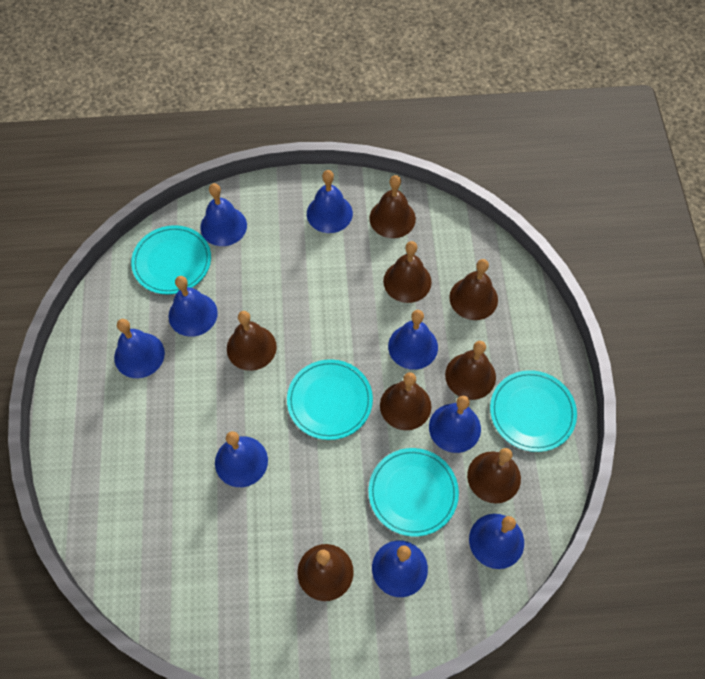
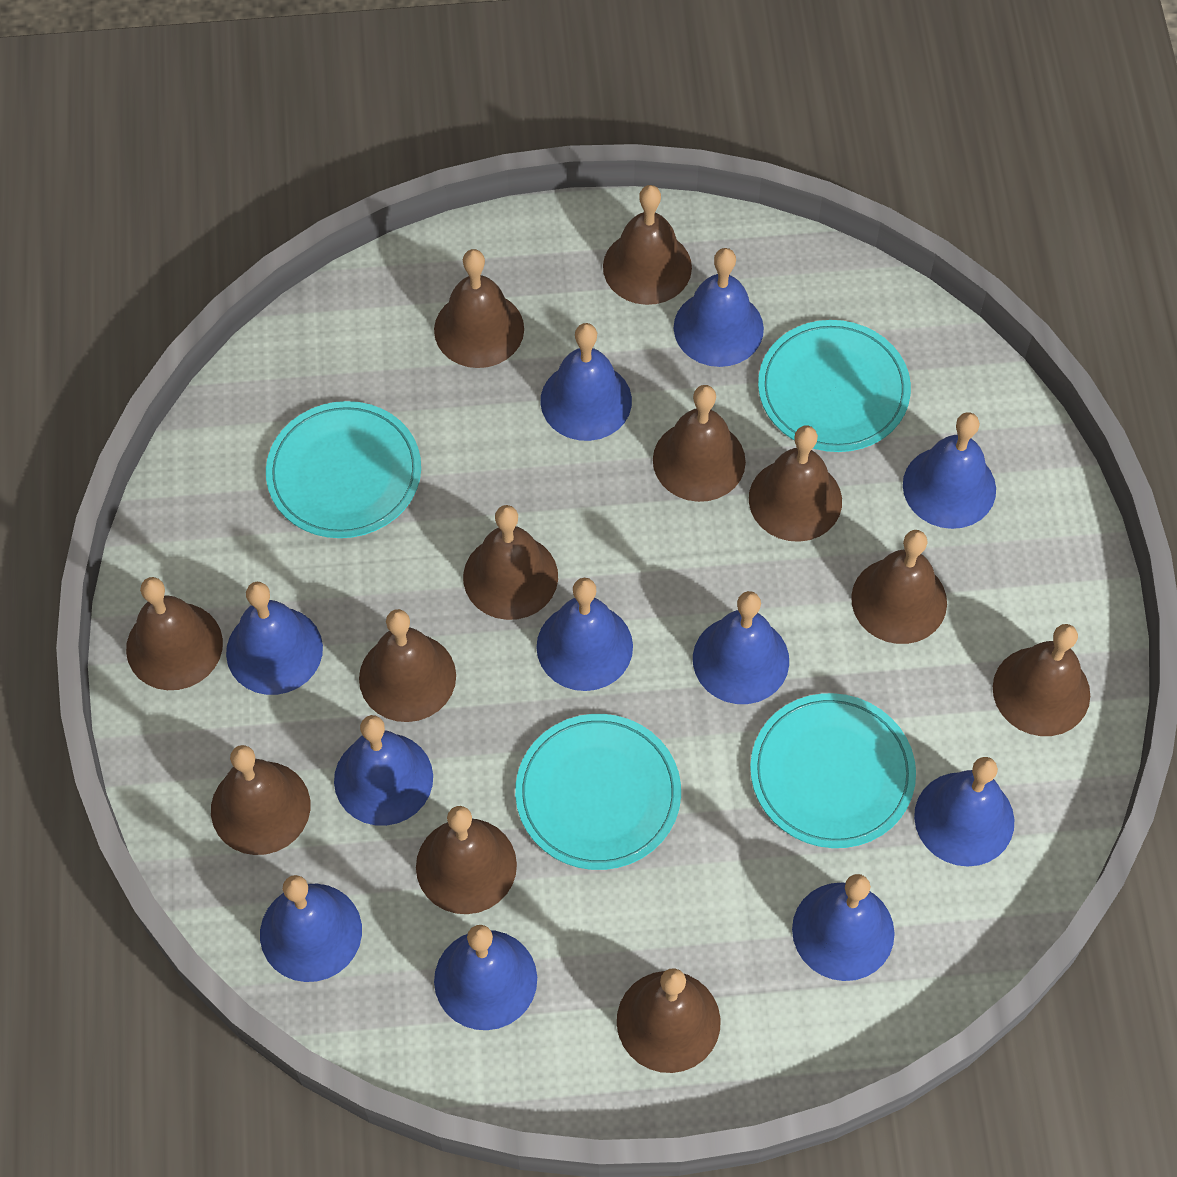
blue bell: [114,319,165,378] [169,276,218,337] [200,183,247,246] [215,431,268,487] [307,170,353,233] [372,540,428,597] [388,310,438,370] [429,396,481,453] [469,514,524,569] = 9 -> [226,582,323,695] [260,875,362,982] [334,715,433,826] [434,925,537,1030] [536,578,633,691] [540,323,632,441] [674,248,764,367] [693,591,789,704] [792,874,895,981] [903,412,996,529] [914,757,1014,867] = 11
brown bell: [227,311,277,371] [298,544,354,601] [369,175,416,238] [380,372,431,430] [383,241,432,303] [445,341,496,400] [449,259,498,320] [467,448,521,503] = 8 -> [126,577,223,690] [211,745,310,855] [359,609,456,722] [416,806,517,914] [434,249,524,368] [463,505,558,620] [603,185,692,305] [617,968,721,1073] [653,385,746,502] [749,425,842,542] [851,530,947,644] [993,624,1090,736] = 12

